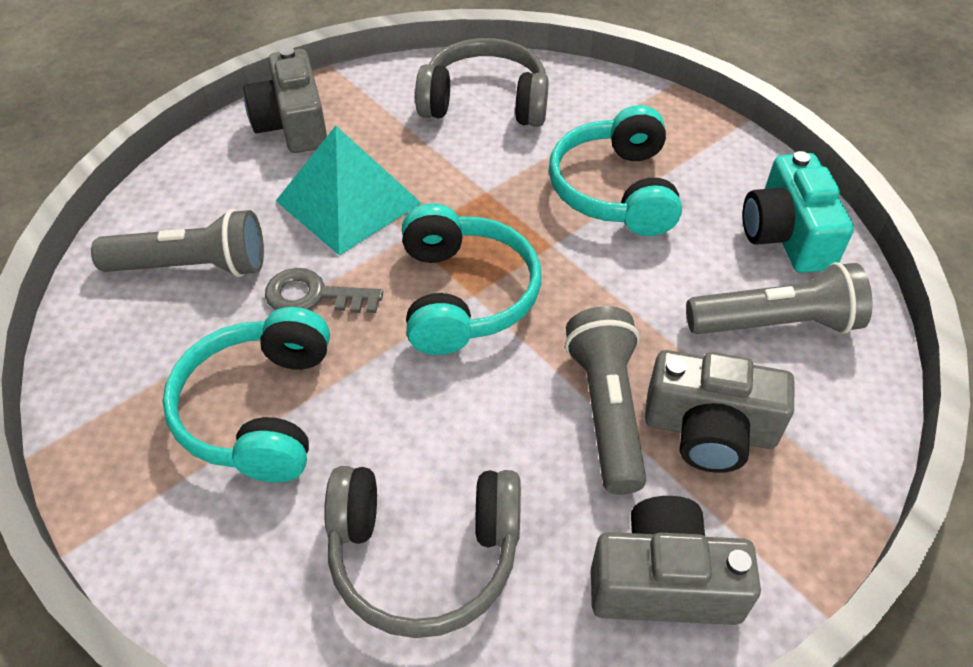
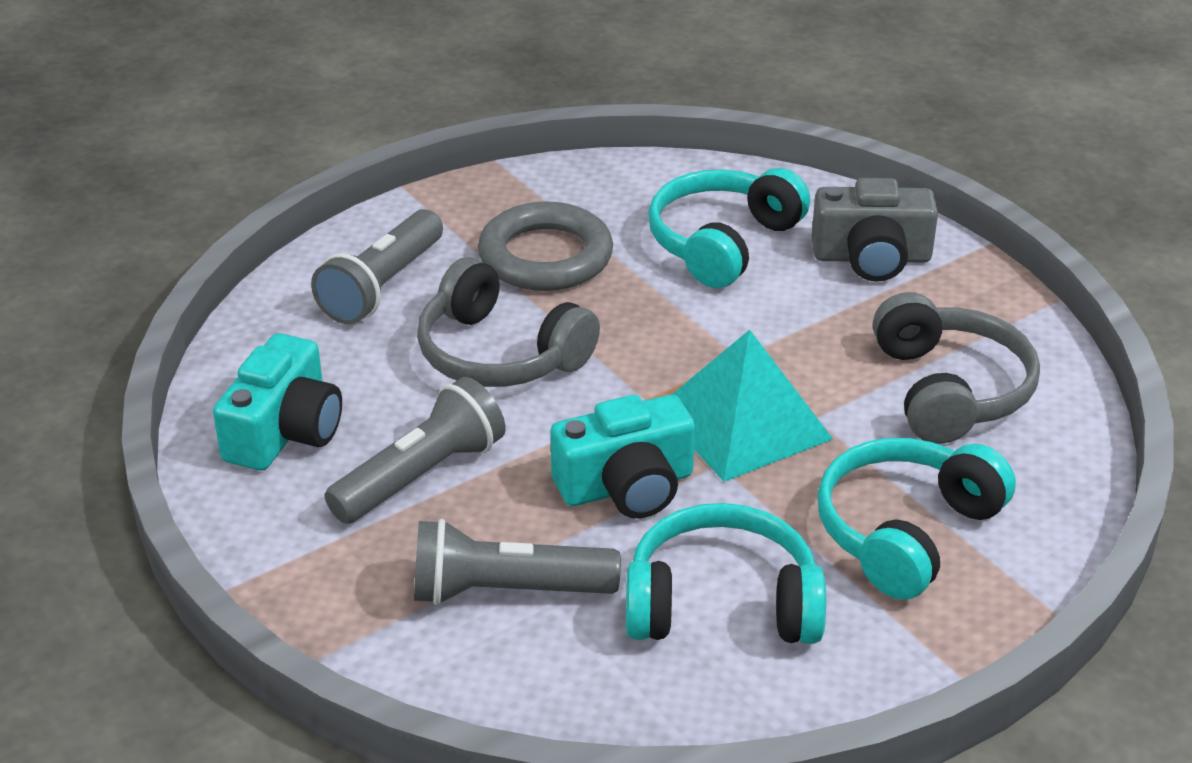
grey camera: [243,47,327,153] [591,496,761,625] [645,350,794,473] = 3 -> [812,178,938,282] = 1
grey key: [265,268,383,313] = 1 -> none = 0
grey ring: none = 0 -> [478,201,613,291] = 1
turquoise camera: [743,151,854,273] = 1 -> [213,333,342,471] [551,395,695,518] = 2

